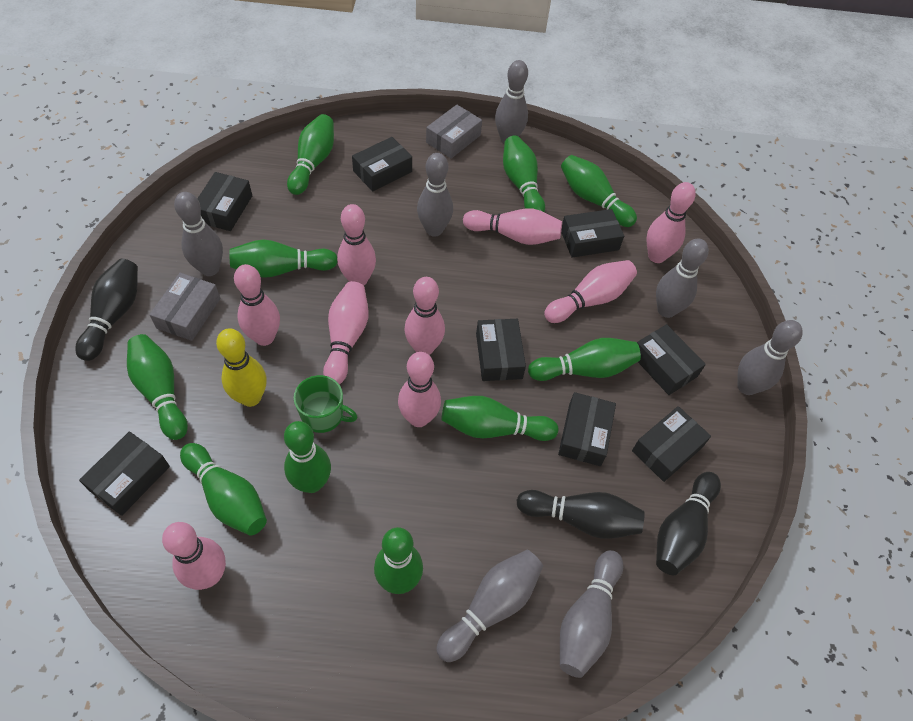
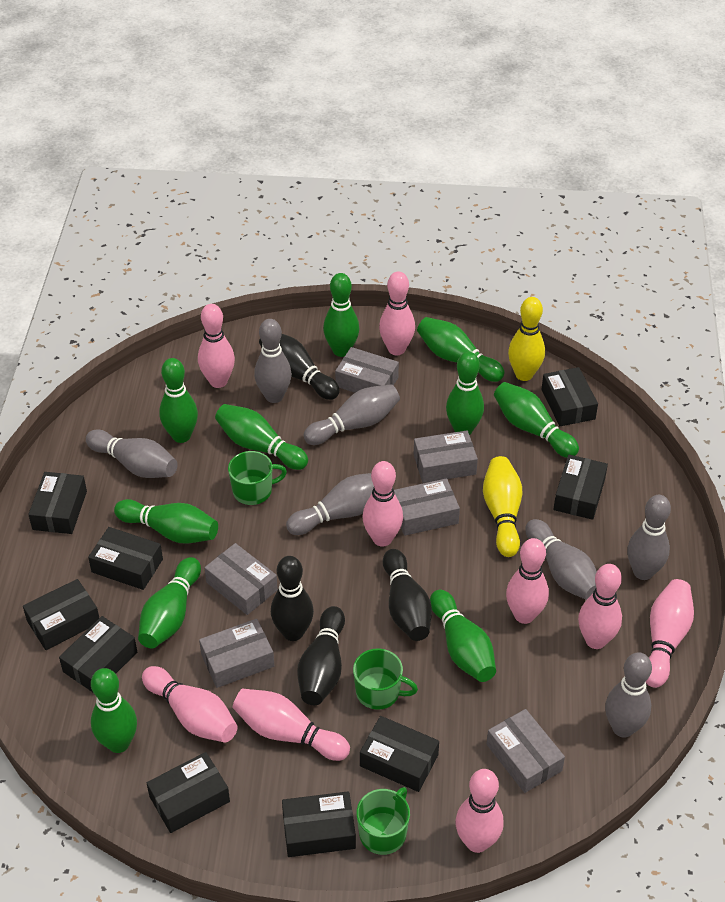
black bowling pin: [75,258,138,361] [516,490,645,539] [656,472,721,575] = 3 -> [259,334,340,400] [271,556,314,641] [297,606,345,705] [383,549,432,641] = 4
black box: [79,431,170,516] [197,172,252,231] [352,137,412,191] [476,319,526,381] [558,392,616,466] [561,209,624,258] [632,406,711,482] [637,324,706,395] = 8 -> [23,579,99,650] [28,472,87,534] [59,616,137,692] [88,527,163,590] [147,752,230,833] [282,791,356,857] [360,716,439,792] [541,367,598,426] [553,455,608,520] = 9
green mug: [293,375,357,433] = 1 -> [228,451,287,505] [353,648,418,710] [356,787,410,855] = 3
grey box: [149,273,221,341] [426,105,482,159] = 2 -> [199,619,274,688] [204,543,278,615] [335,347,399,393] [394,478,460,536] [414,430,478,483] [487,709,565,793] = 6
yellow bowling pin: [216,329,267,407] = 1 -> [483,456,522,557] [508,297,545,381] = 2

